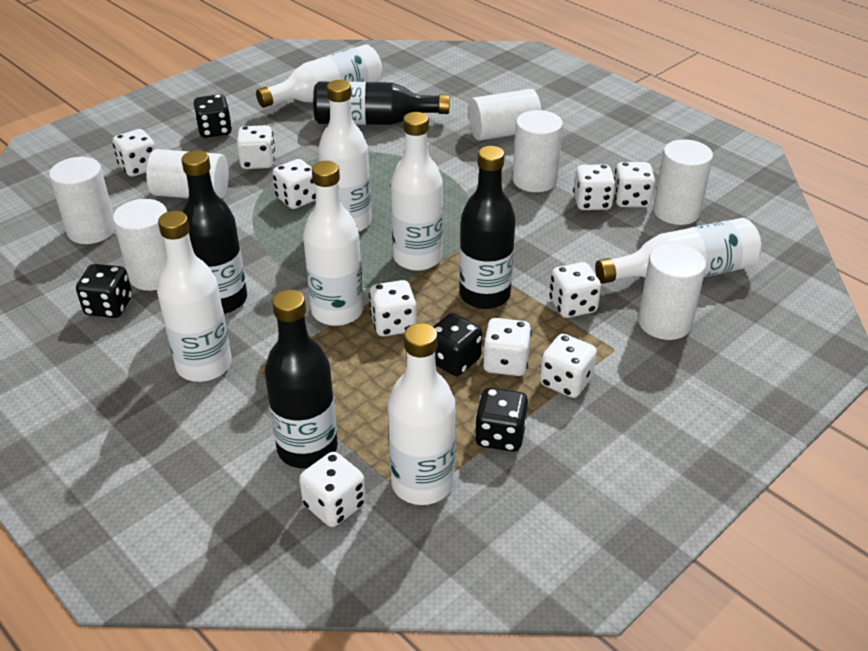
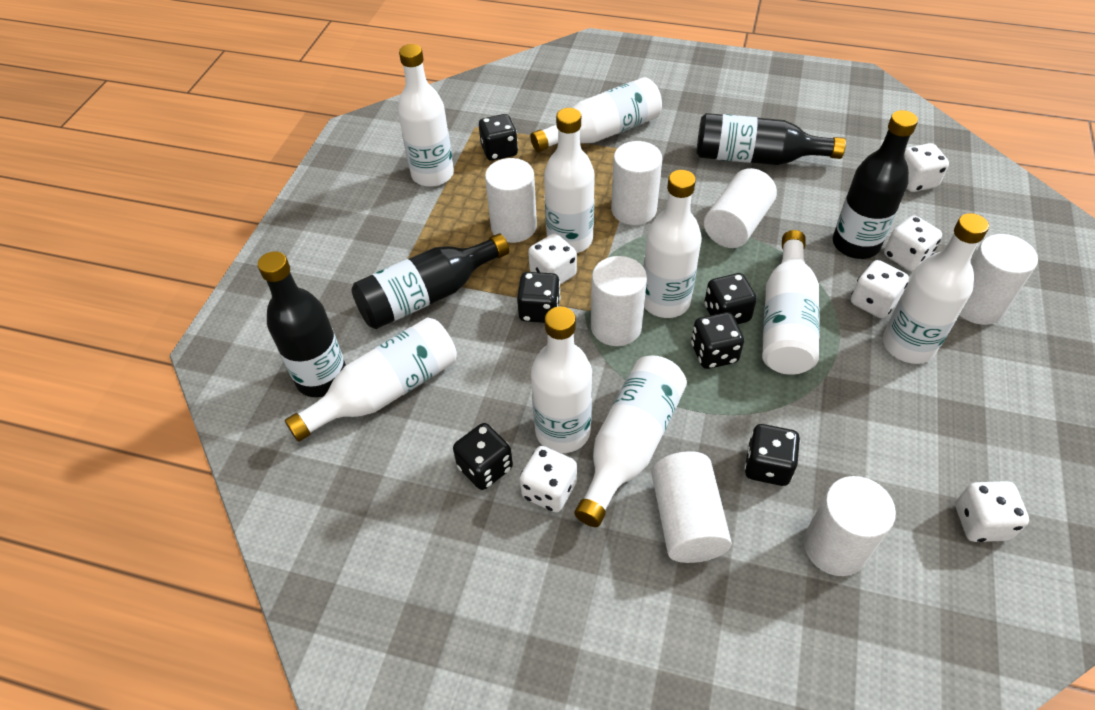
black dice: [76,264,132,318] [194,94,232,138] [433,313,482,376] [475,388,528,452] = 4 -> [453,423,513,490] [479,114,518,161] [517,272,560,323] [691,312,744,369] [704,273,757,324] [744,424,800,486] = 6
white bottle: [157,211,232,382] [256,44,382,108] [303,161,364,326] [318,80,372,232] [388,323,456,505] [391,112,443,271] [595,218,761,284] = 7 -> [285,317,457,442] [398,44,454,187] [530,77,662,152] [531,306,592,453] [544,108,595,253] [575,356,687,527] [643,170,702,318] [762,230,820,375] [883,213,989,364] = 9
white dice: [113,129,156,177] [237,125,275,169] [272,159,316,209] [299,452,366,527] [369,280,417,336] [482,318,532,376] [540,334,597,398] [549,262,601,318] [573,164,616,210] [614,162,655,207] = 10 -> [520,446,577,513] [528,233,577,285] [851,260,909,318] [884,216,942,271] [904,143,949,192] [955,481,1029,542] = 6

